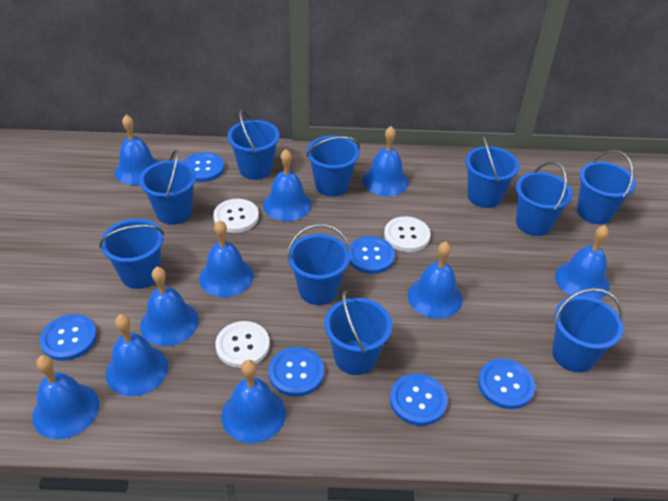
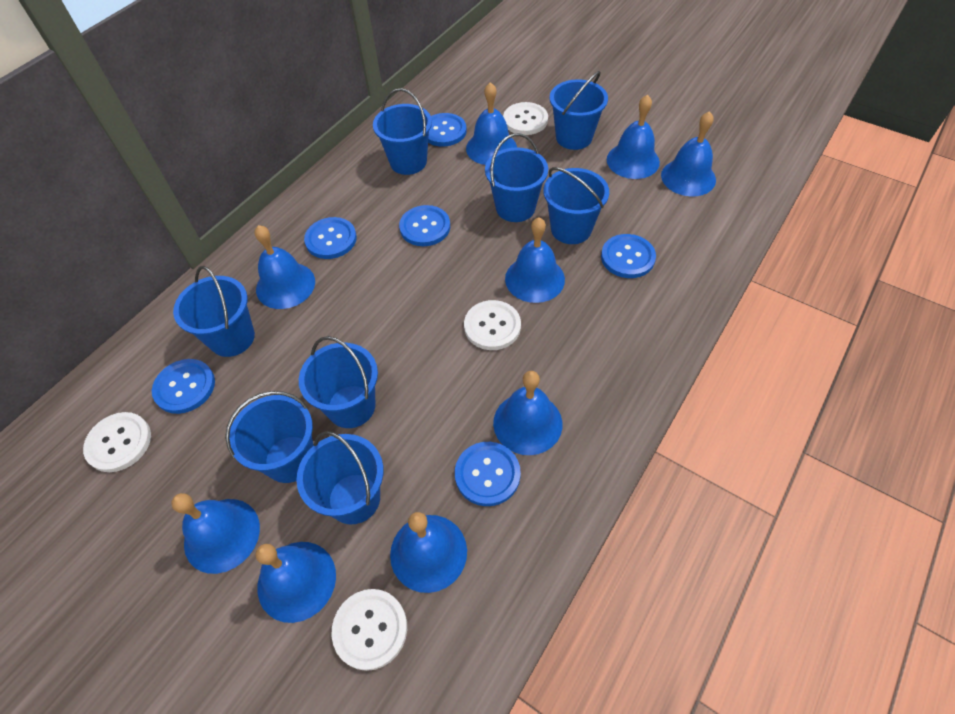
blue bell: [32,355,99,439] [106,314,168,396] [115,115,159,185] [140,267,199,346] [199,220,254,297] [221,360,286,443] [263,149,312,221] [362,126,409,196] [408,242,463,319] [555,225,610,300] = 10 -> [171,493,260,574] [254,225,315,309] [256,542,336,623] [390,512,467,593] [466,82,517,165] [493,371,562,455] [505,217,565,303] [607,94,660,179] [661,111,716,196] = 9
blue bucket: [99,219,164,289] [139,150,196,225] [227,110,279,180] [287,224,350,305] [306,135,360,197] [324,291,392,375] [465,136,519,208] [516,161,573,236] [552,288,623,372] [577,150,636,224] = 10 -> [173,266,255,357] [225,391,314,483] [296,431,383,524] [299,336,378,428] [373,88,432,175] [485,133,548,222] [543,167,609,244] [550,71,608,150] = 8
white button: [213,199,259,233] [215,321,270,368] [384,216,430,252] = 3 -> [83,412,151,472] [332,589,407,671] [464,300,521,350] [503,102,548,135] = 4

